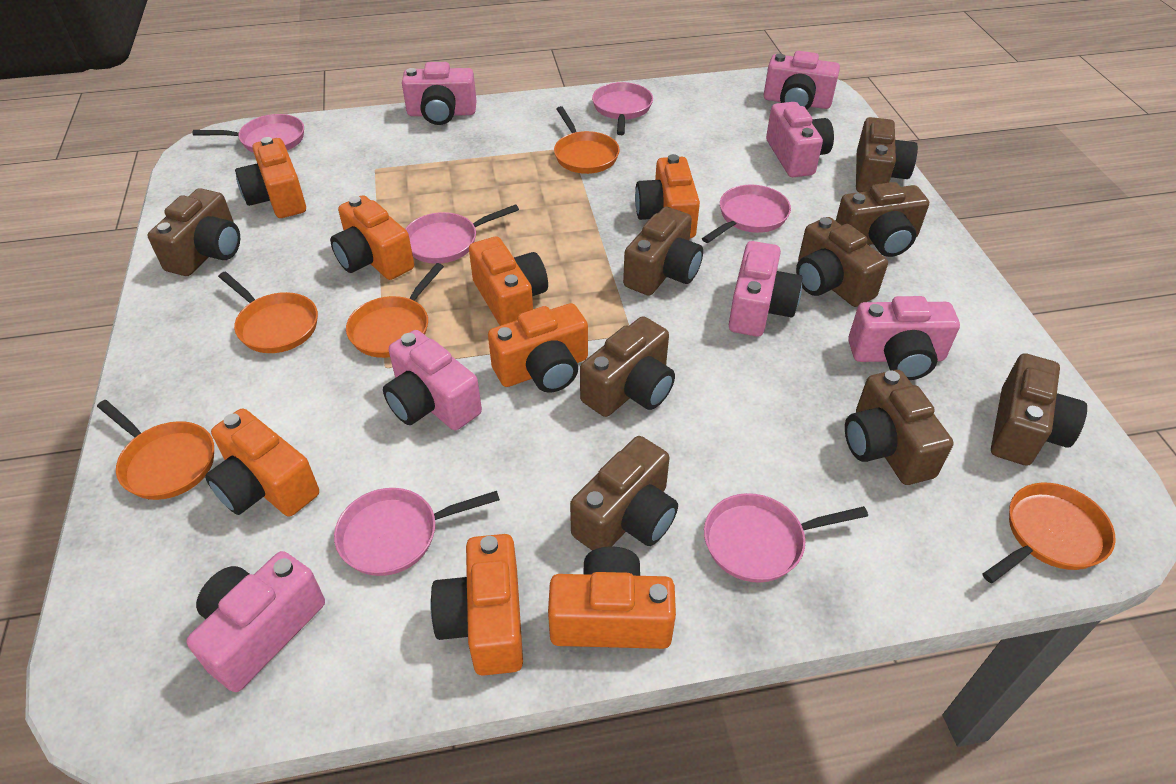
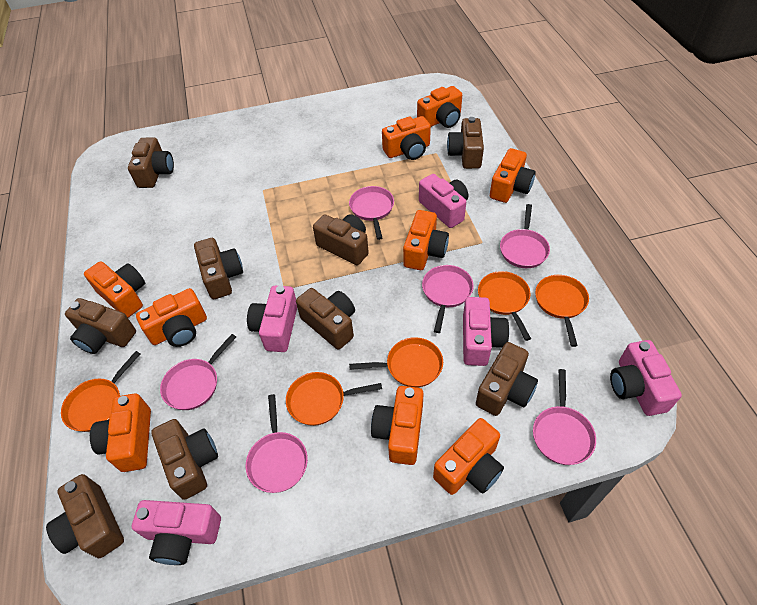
orange camera: [205,409,319,516] [235,137,306,218] [330,195,414,280] [430,534,523,676] [469,237,548,326] [488,303,588,393] [548,546,676,649] [635,154,700,238] = 8 -> [84,261,145,318] [90,393,151,472] [136,288,207,347] [371,386,424,465] [382,116,431,160] [403,210,449,270] [417,86,462,128] [433,418,504,495] [490,148,536,203] = 9
pink camera: [186,551,325,692] [383,330,482,430] [402,62,476,125] [729,241,802,337] [764,51,840,109] [766,102,834,177] [848,296,960,380] = 7 -> [132,500,221,565] [247,286,297,352] [419,174,468,228] [463,297,509,366] [610,340,682,416] = 5

